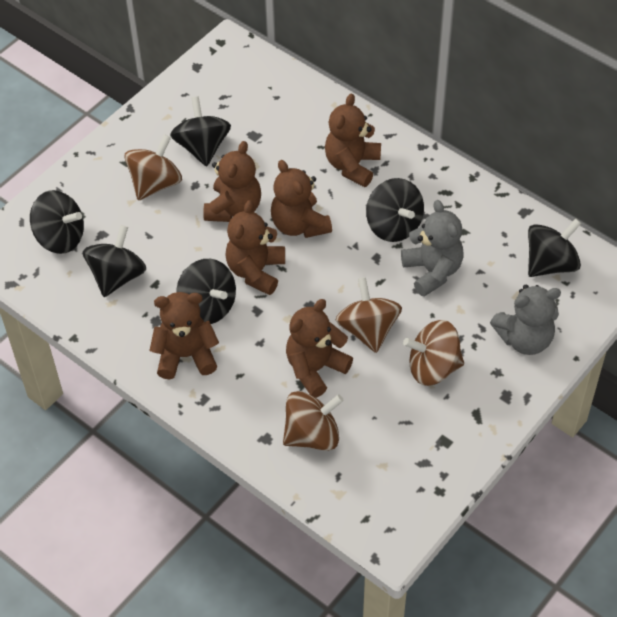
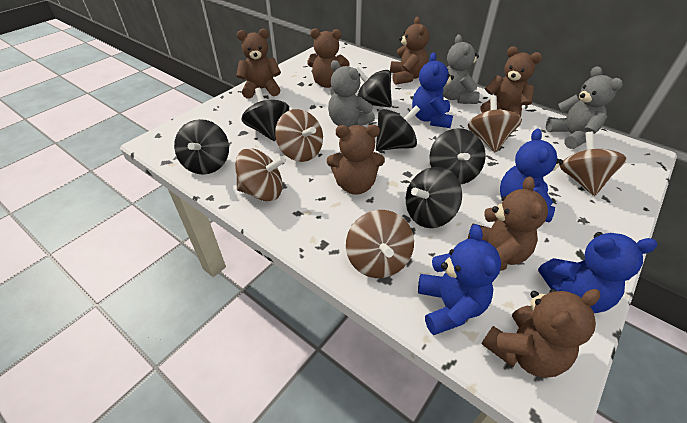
blue teddy bear: none = 0 -> [412,52,454,128] [418,224,501,335] [500,129,563,223] [538,232,658,313] = 4
brown spinning top: [125,134,182,200] [283,391,344,451] [336,277,402,353] [403,320,464,386] = 4 -> [235,148,285,201] [275,109,323,162] [346,210,414,278] [468,95,522,152] [559,132,627,196] = 5
brown teddy bear: [150,292,219,379] [203,141,261,222] [226,200,285,295] [271,160,332,238] [286,299,353,398] [325,94,381,187] = 6 -> [236,29,281,99] [307,28,350,88] [327,125,385,195] [390,17,429,85] [468,176,548,271] [480,46,542,117] [481,289,600,378] = 7
grey teddy bear: [401,200,464,297] [490,285,561,355] = 2 -> [328,60,375,128] [443,35,480,104] [546,66,622,149] = 3

